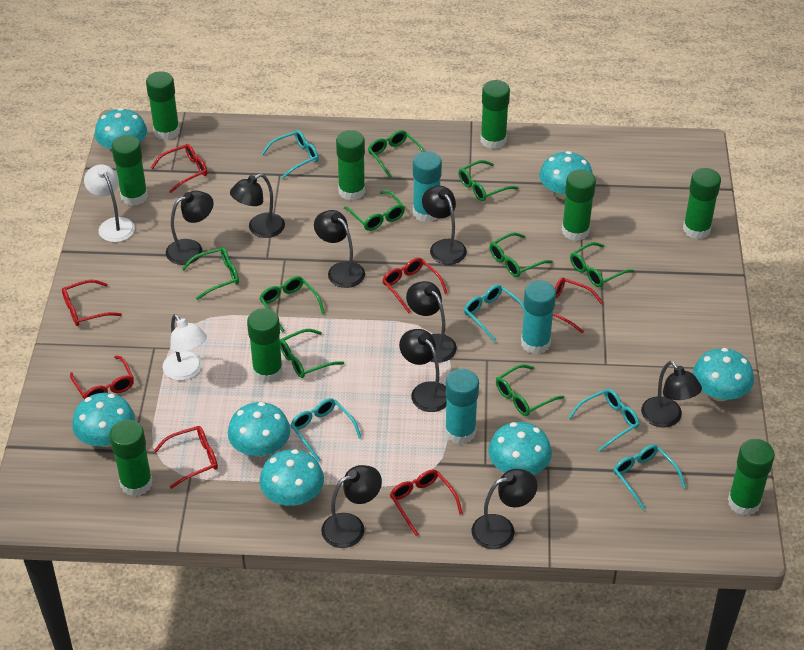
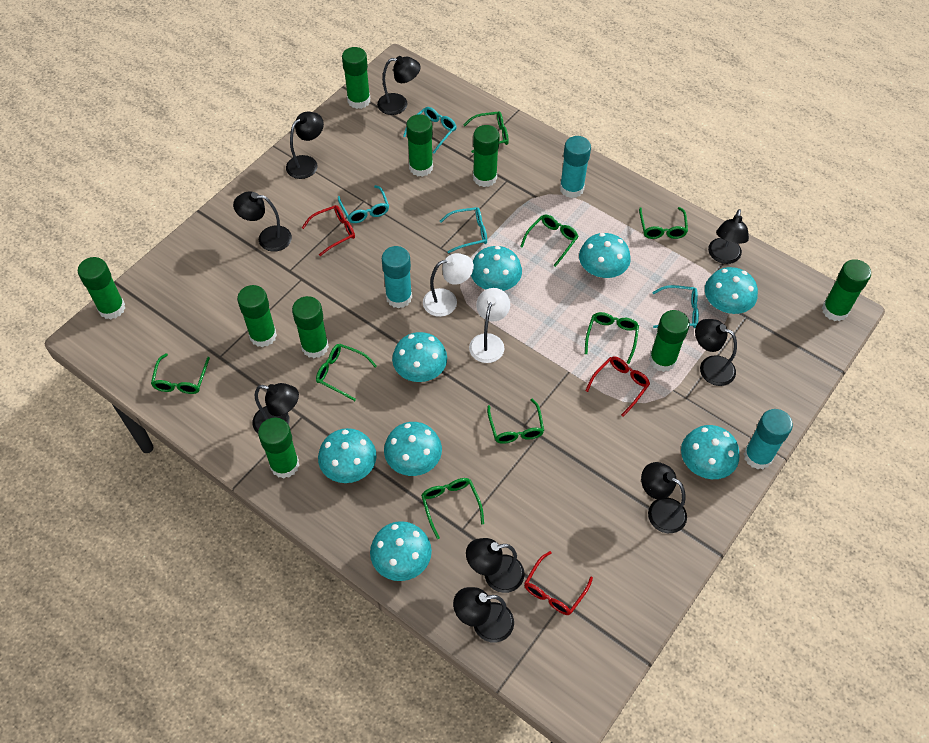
green glasses: [182,247,239,300] [259,276,325,333] [280,329,344,378] [344,191,405,231] [368,130,424,179] [458,160,518,201] [490,233,553,277] [496,364,564,416] [570,242,634,287] = 9 -> [151,353,210,394] [316,344,377,401] [421,478,484,539] [463,111,509,153] [487,399,544,444] [520,215,579,267] [585,312,639,364] [639,207,688,239] = 8
red glasses: [62,280,122,326] [70,356,134,399] [151,144,207,193] [154,426,218,489] [382,258,448,313] [390,470,463,536] [553,278,603,333] = 7 -> [302,205,355,256] [524,551,593,615] [585,356,650,417] = 3
turquoise glasses: [261,130,319,179] [290,398,362,462] [464,285,524,342] [568,389,639,451] [613,445,686,510] = 5 -> [338,185,389,223] [403,107,457,154] [440,207,487,253] [652,285,699,328] = 4
turquoise mushroom: [72,393,135,447] [95,108,147,149] [228,402,291,457] [260,449,324,506] [488,422,552,475] [539,151,593,199] [693,348,754,401] = 7 -> [318,428,376,483] [370,521,432,581] [384,422,442,476] [392,332,447,382] [471,246,522,291] [579,233,631,278] [681,425,740,479] [705,267,758,314] = 8

